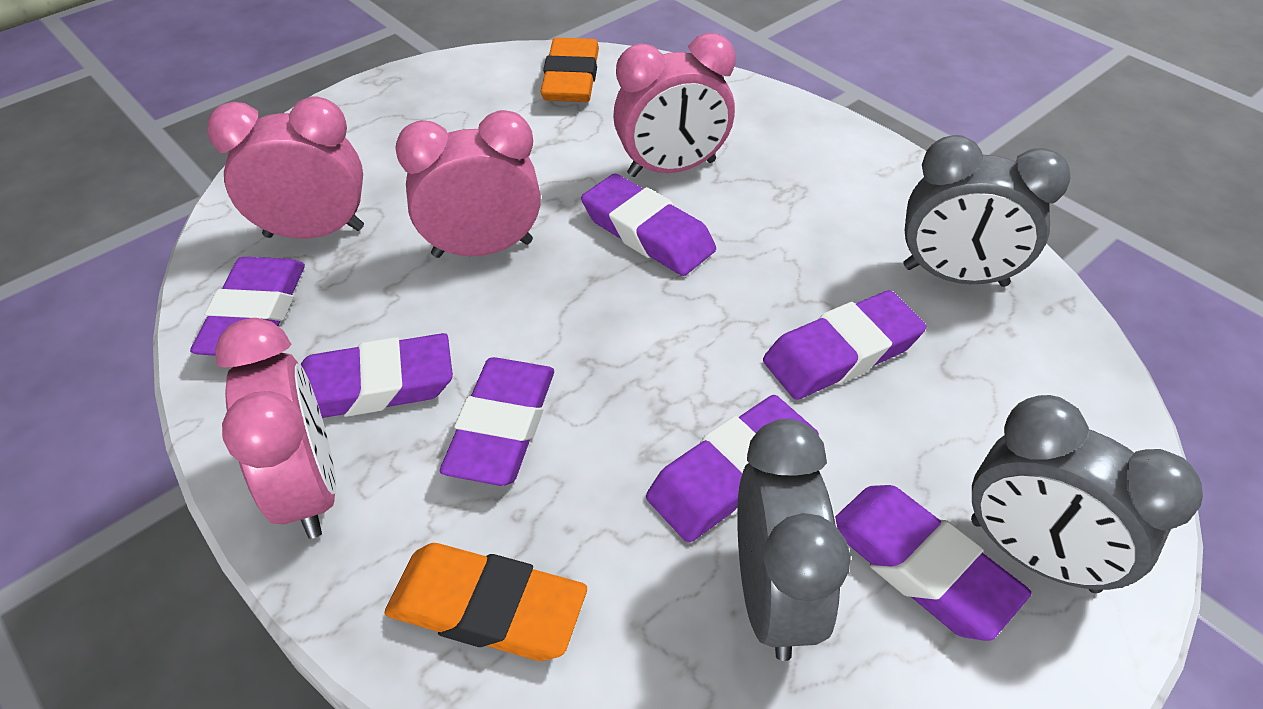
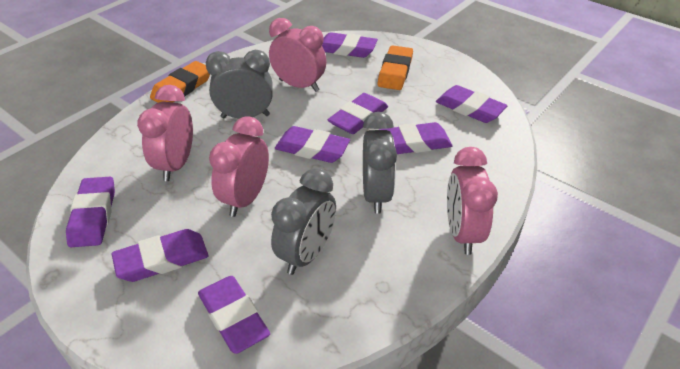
purple eraser: [190,257,305,356] [300,333,453,418] [440,357,554,486] [581,174,716,276] [646,395,819,543] [763,290,926,400] [835,485,1032,641] = 7 -> [66,177,115,247] [112,229,209,282] [198,276,270,354] [275,126,350,163] [322,32,378,58] [328,93,388,134] [379,122,452,154] [436,85,508,123] = 8

